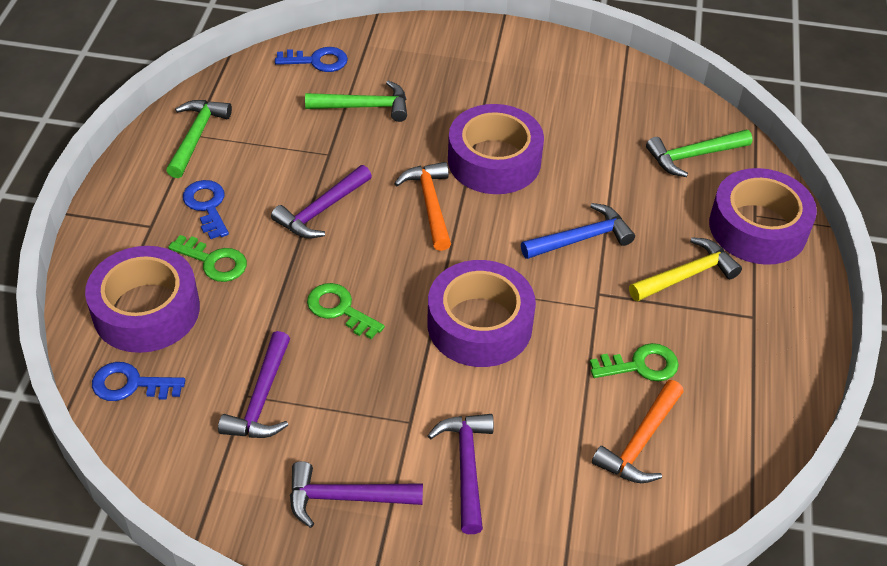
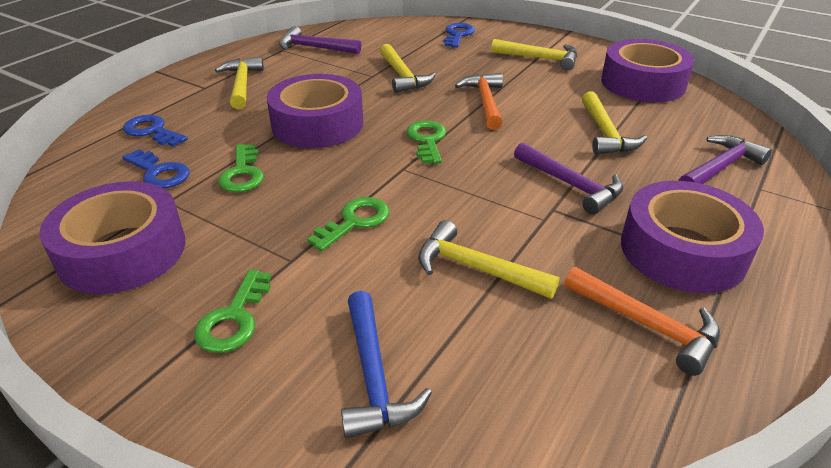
green hammer: [166,100,232,178] [305,80,407,122] [646,130,753,177] = 3 -> none = 0
green key: [168,235,247,282] [307,283,385,339] [590,343,679,381] = 3 -> [194,269,271,353] [218,144,264,192] [307,197,389,251] [406,121,446,164] = 4
purple hammer: [218,331,290,438] [271,165,372,238] [290,461,423,528] [428,414,494,534] = 4 -> [279,26,361,54] [514,142,623,215] [678,135,772,184] = 3
yellow hammer: [629,237,742,302] = 1 -> [215,56,264,109] [380,44,436,93] [418,220,560,299] [491,39,577,70] [582,91,647,155] = 5

